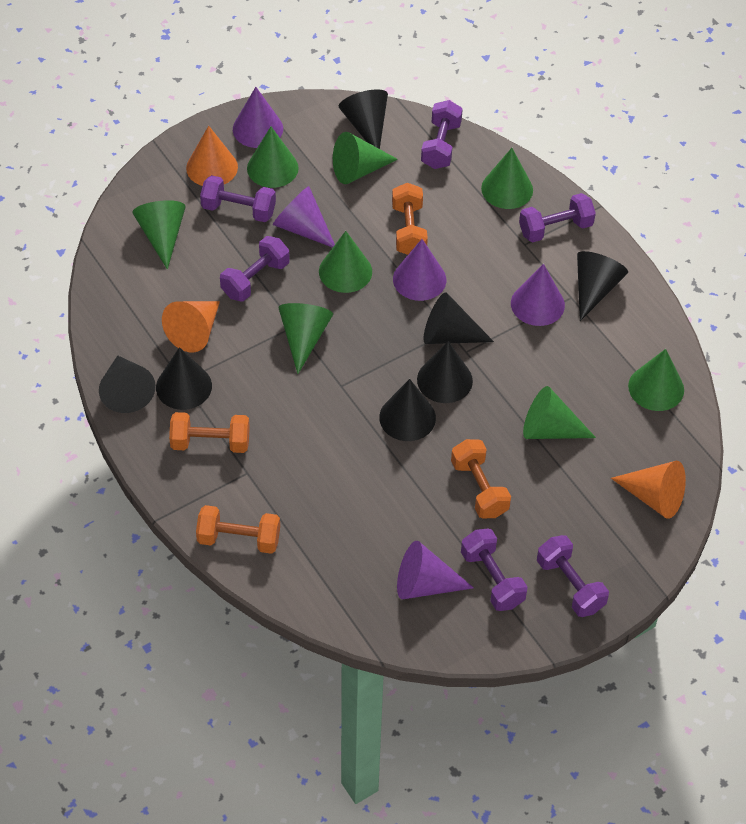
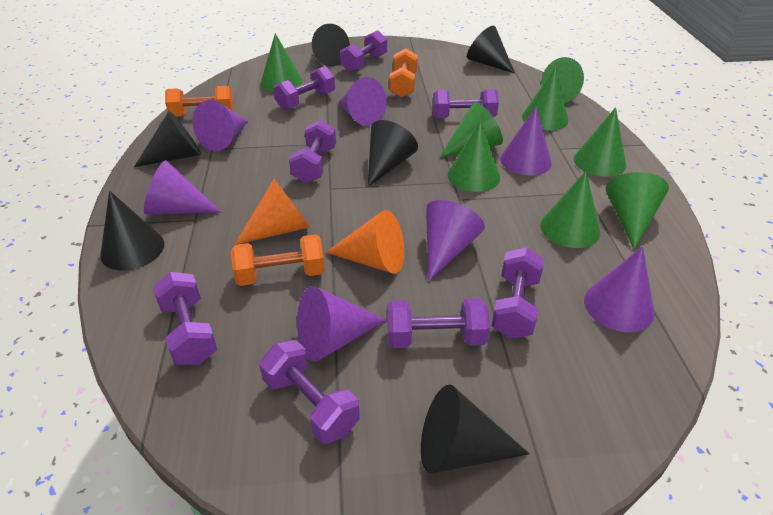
black cone: [99,355,156,413] [156,347,212,410] [339,89,388,149] [379,379,436,441] [417,341,473,403] [423,292,494,344] [577,251,628,321] = 7 -> [100,191,164,270] [134,111,201,167] [312,24,350,66] [368,120,418,187] [421,384,529,474] [467,26,515,74] = 6
orange cone: [162,301,220,352] [186,126,238,186] [611,461,686,519] = 3 -> [234,179,310,245] [326,210,404,274] = 2
orange dumbbell: [169,412,250,453] [196,505,280,554] [392,183,428,255] [451,439,511,518] = 4 -> [165,86,234,117] [231,234,325,286] [389,48,418,98] = 3
purple cone: [233,87,283,148] [273,186,335,248] [393,239,446,301] [397,541,474,599] [511,264,565,326] = 5 -> [144,160,222,215] [193,100,248,151] [297,286,387,362] [338,77,387,126] [426,200,485,281] [500,106,552,175] [584,246,655,332] = 7
purple dumbbell: [200,175,276,222] [220,236,290,302] [421,100,463,169] [461,529,528,611] [519,193,596,242] [537,535,609,617] = 6 -> [153,272,217,365] [259,340,360,444] [273,66,335,110] [289,120,336,183] [340,30,387,73] [387,298,490,348] [433,89,499,118] [492,247,544,339] = 8

